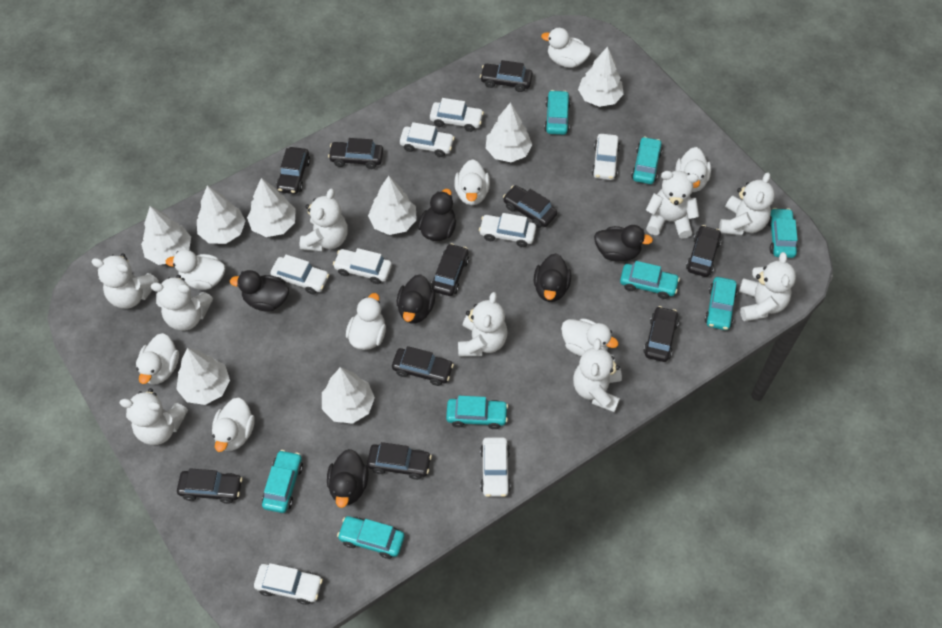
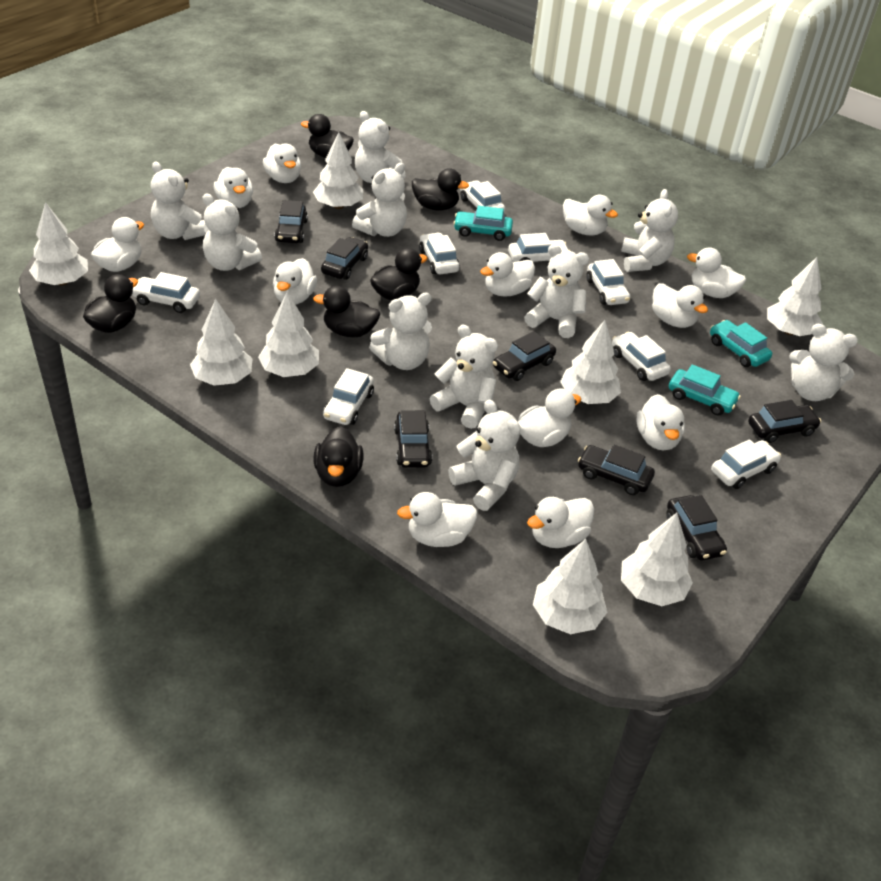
black car: [177,468,243,504] [276,147,310,194] [328,138,383,169] [367,442,432,480] [392,346,454,386] [431,243,469,296] [480,60,533,92] [503,185,557,228] [643,306,679,362] [686,225,721,277] = 10 -> [274,200,308,243] [321,237,368,280] [394,410,432,468] [493,331,556,381] [578,445,655,495] [666,495,727,560] [748,400,821,443] = 7
turquoise car: [262,450,303,513] [337,516,405,559] [446,396,508,429] [544,90,571,135] [620,261,680,299] [631,137,662,184] [704,277,737,330] [768,208,798,258] = 8 -> [453,206,513,241] [669,364,741,415] [710,320,772,367] = 3
white duck: [136,333,179,384] [166,250,225,290] [212,398,255,452] [346,293,386,350] [454,159,490,205] [541,28,591,68] [561,318,619,356] [675,147,711,192] = 8 -> [91,217,144,272] [214,167,253,208] [263,144,301,183] [273,258,317,305] [397,492,477,547] [480,252,535,296] [518,389,582,447] [527,497,594,548] [563,195,618,235] [636,394,685,451] [652,283,708,328] [687,247,746,298] = 12
white teddy bear: [91,253,159,309] [119,388,188,445] [151,275,213,331] [300,188,348,252] [458,292,508,357] [573,339,622,413] [646,171,699,239] [719,172,775,236] [739,252,796,322] = 9 -> [151,161,206,240] [203,194,262,271] [352,163,407,237] [355,111,405,183] [369,293,432,370] [430,325,498,429] [448,400,521,511] [524,244,589,338] [621,189,678,272] [789,324,858,401] = 10

